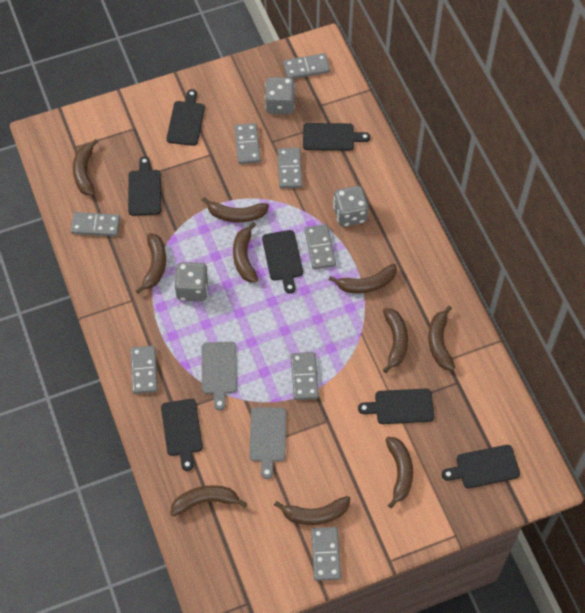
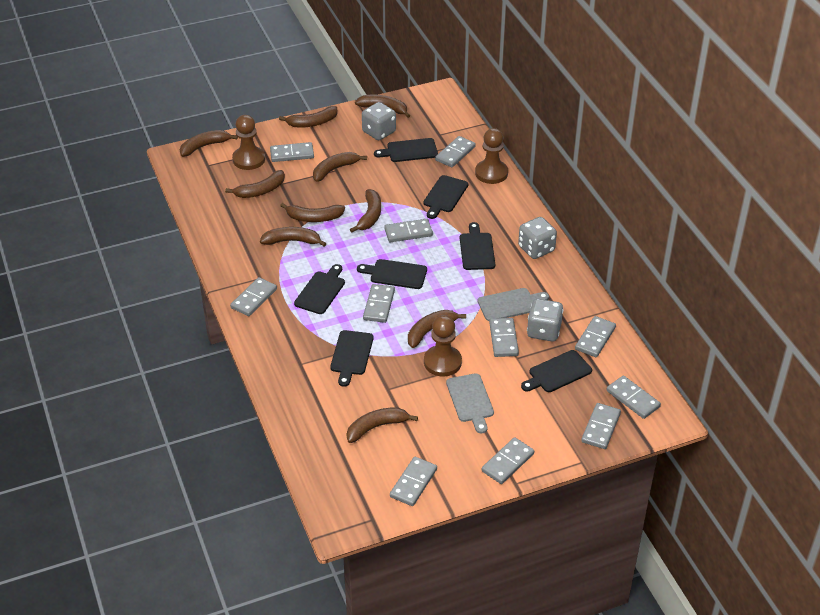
brown pawn: none = 0 -> [232,115,265,170] [424,315,462,377] [475,128,508,184] = 3
grey domino: [71,212,120,237] [131,346,158,394] [234,123,261,164] [278,148,302,188] [283,53,330,79] [291,352,319,400] [305,224,336,269] [311,527,341,581] = 8 -> [230,277,277,316] [270,142,314,162] [363,284,395,323] [384,219,433,242] [390,457,437,506] [435,136,476,167] [482,437,534,484] [489,318,519,357] [575,316,616,357] [581,403,621,449] [607,376,661,419] = 11

